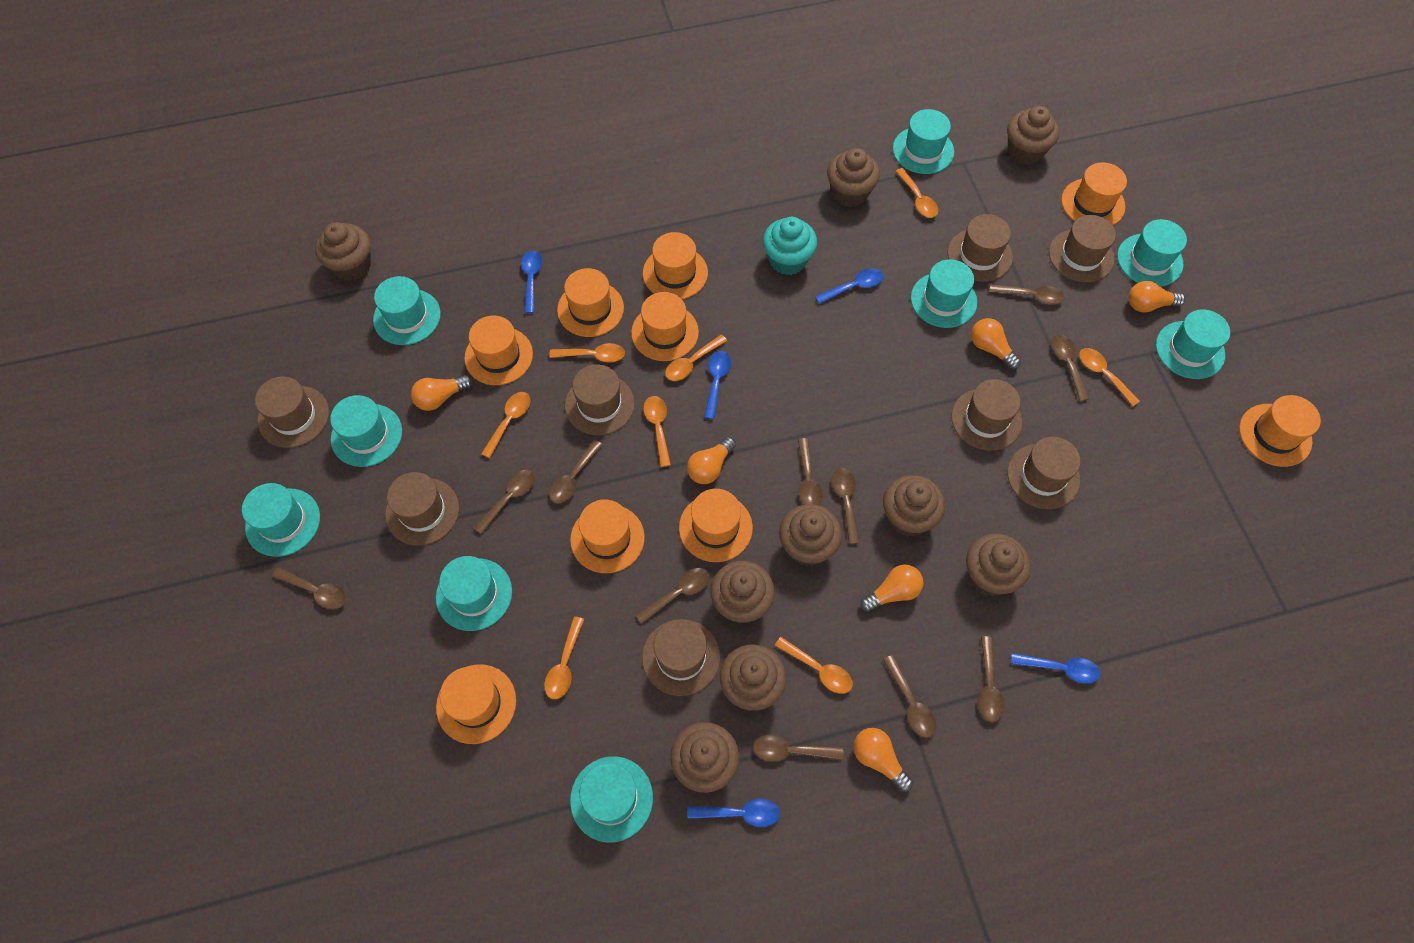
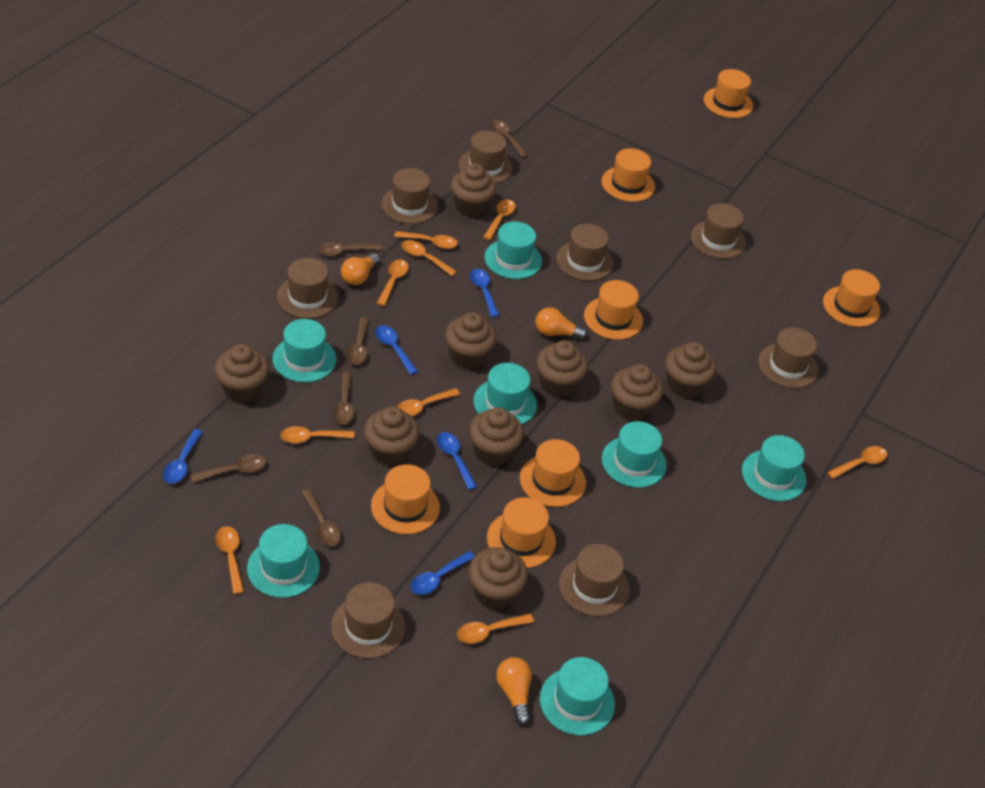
brown spoon: [272,567,346,609] [474,470,535,534] [549,440,603,503] [636,568,710,624] [753,735,843,762] [798,438,823,506] [832,468,860,544] [883,655,936,738] [978,636,1005,722] [989,284,1065,305] [1051,334,1089,401] = 11 -> [190,454,266,483] [302,489,341,546] [317,242,382,256] [333,372,354,424] [347,317,369,365] [491,120,528,158] = 6
orange hat: [436,664,516,744] [464,316,533,385] [557,268,624,337] [570,500,645,573] [631,292,699,361] [643,232,708,299] [679,489,753,562] [1061,162,1127,225] [1239,395,1321,467] = 9 -> [371,464,440,534] [487,497,556,568] [520,439,586,507] [584,280,643,340] [601,148,655,202] [704,69,753,118] [823,269,880,327] = 7
orange light bulb: [411,375,472,411] [687,437,736,484] [853,728,913,792] [860,565,924,612] [971,318,1021,369] [1129,281,1185,313] = 6 -> [341,253,380,285] [496,657,532,725] [536,307,587,340] = 3
orange spoon: [481,392,530,458] [544,616,584,699] [549,343,625,363] [643,396,671,467] [665,335,727,381] [775,637,853,694] [895,168,938,218] [1079,348,1140,406] = 8 -> [215,526,244,594] [280,426,355,443] [377,259,409,306] [394,231,458,249] [397,388,460,416] [402,240,457,276] [457,614,534,644] [483,199,516,240] [827,446,887,479] = 9
turquoise cupcake: [763,217,817,275] = 1 -> none = 0
turquoise hat: [242,483,320,557] [330,395,402,467] [373,276,441,345] [436,556,512,631] [570,756,653,843] [893,109,954,174] [911,259,977,328] [1117,219,1187,287] [1156,309,1230,379] = 9 -> [247,524,320,598] [272,319,336,382] [474,363,537,425] [484,222,542,279] [540,657,615,735] [602,421,667,488] [742,435,806,501] = 7

